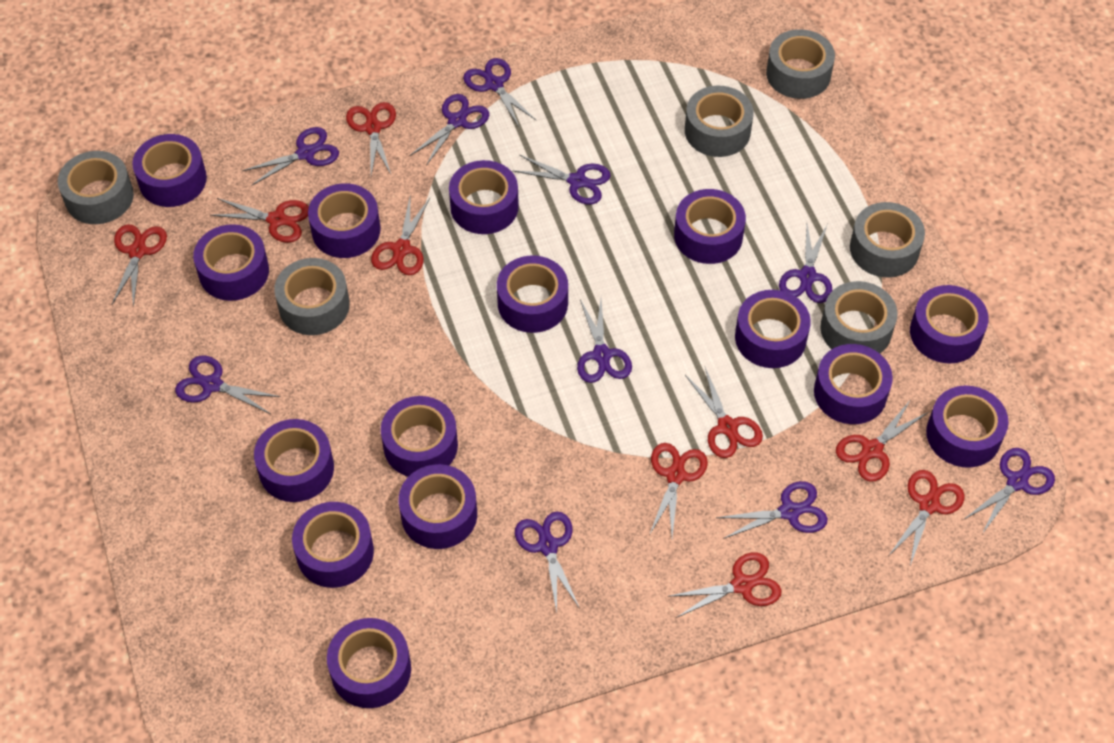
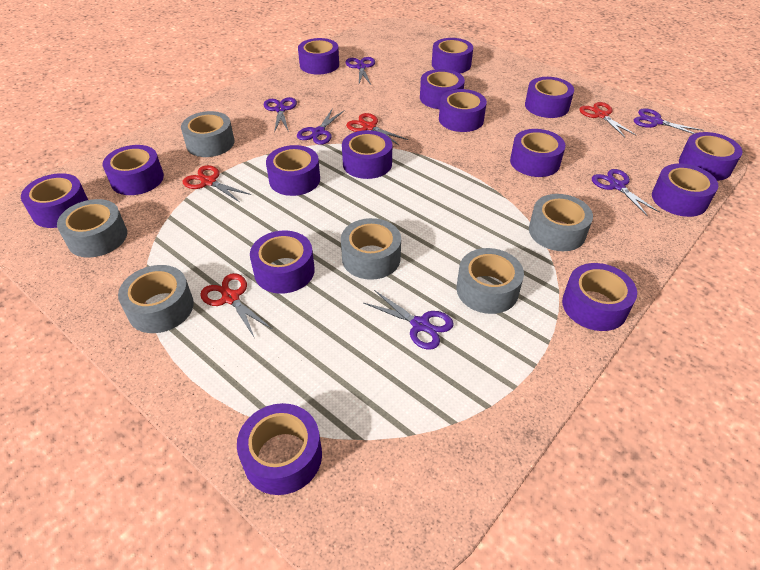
purple scissors: [175,356,281,414] [242,127,339,186] [410,94,489,165] [463,58,537,128] [514,155,611,204] [515,512,580,613] [577,299,632,383] [716,481,828,539] [779,224,833,303] [963,448,1055,534] = 10 -> [264,97,297,132] [297,109,344,145] [345,57,375,85] [364,290,454,350] [592,169,660,217] [634,108,704,134] = 6
red scissors: [112,224,167,307] [210,198,309,243] [346,102,396,175] [371,198,430,275] [649,443,708,537] [667,552,781,618] [685,367,763,458] [836,399,927,482] [889,470,965,566] = 9 -> [183,165,251,202] [200,273,272,337] [346,113,408,145] [579,102,636,137] = 4

